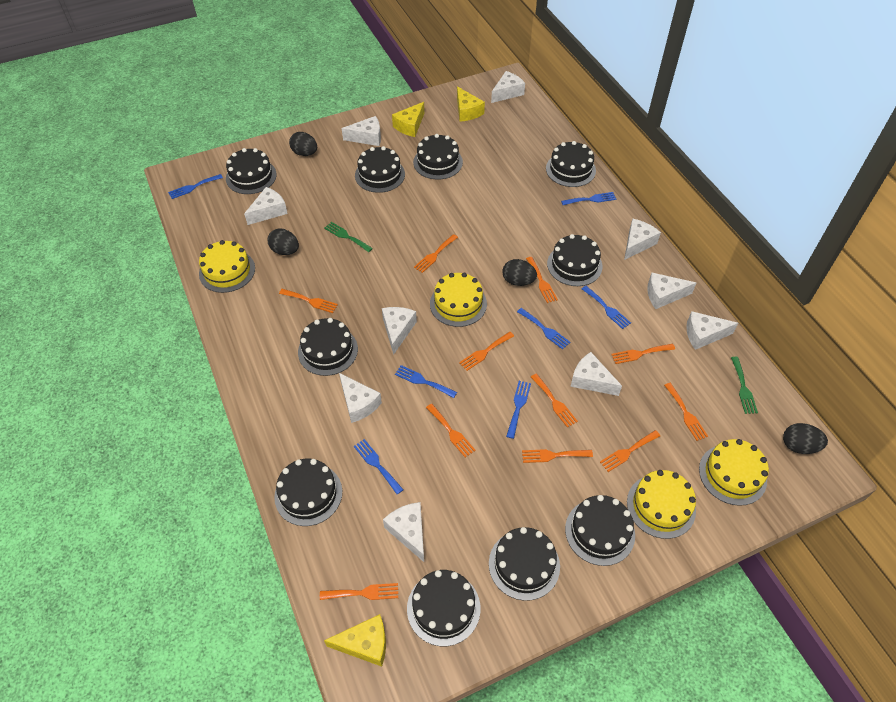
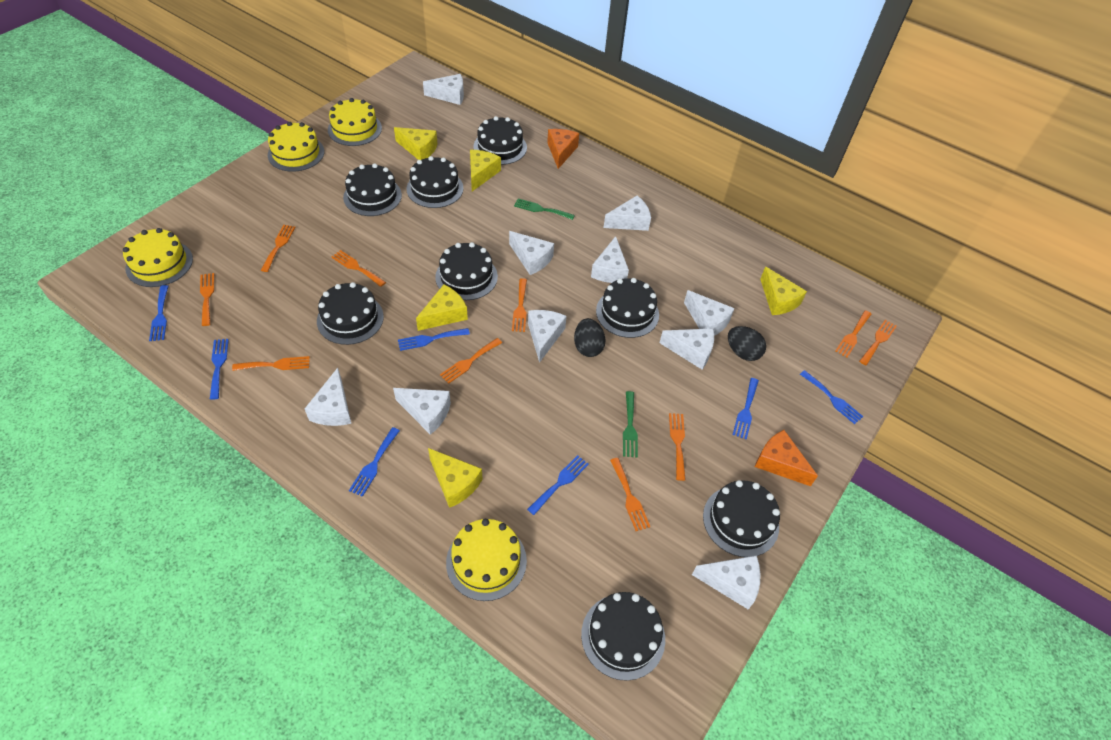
black cake: [226,148,277,194] [274,458,342,526] [298,318,358,376] [355,146,405,193] [407,570,481,646] [413,134,463,180] [489,527,560,601] [546,141,596,187] [547,234,603,286] [565,495,635,566] = 10 -> [317,282,384,345] [343,163,402,216] [407,156,464,208] [435,242,498,300] [474,116,527,165] [581,592,665,681] [596,278,659,338] [703,480,780,557] = 8
black egg: [268,229,299,255] [289,132,317,156] [502,259,537,286] [783,423,828,454] = 4 -> [574,318,606,357] [728,326,766,361] = 2
orange cheese: none = 0 -> [547,129,579,169] [755,430,818,486] = 2
orange fork: [279,289,338,313] [320,583,398,600] [414,234,458,273] [426,404,476,458] [459,332,514,371] [522,449,593,463] [526,257,558,303] [531,374,578,428] [600,430,660,472] [611,344,675,364] [664,383,708,441] = 11 -> [200,273,214,326] [232,356,310,371] [261,225,295,272] [331,250,386,287] [440,338,502,384] [512,278,527,332] [610,458,650,531] [669,413,686,481] [835,310,872,357] [859,320,897,365] = 10
yellow cheese: [324,614,386,667] [392,102,424,137] [457,86,485,122] = 3 -> [394,127,438,160] [416,285,468,331] [428,448,483,508] [470,150,501,191] [760,266,807,315] = 5

